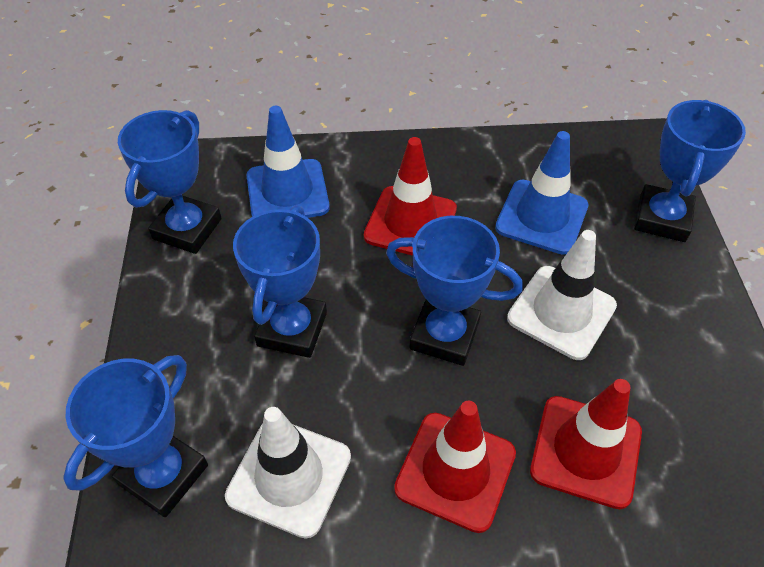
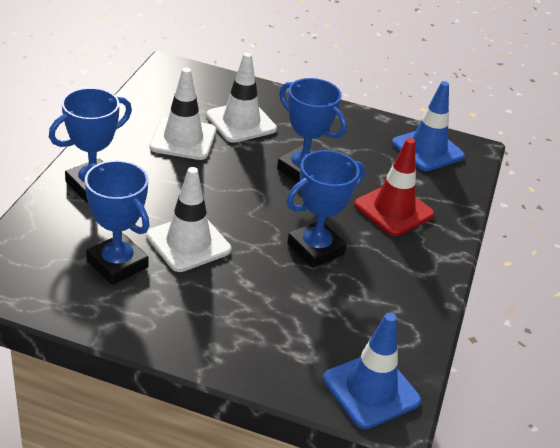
blue trophy: [63,355,208,517] [118,110,222,254] [233,205,327,358] [386,216,523,366] [634,100,746,242] = 5 -> [49,88,132,203] [85,160,149,285] [277,78,347,182] [287,150,365,268] = 4
red traffic cone: [364,137,457,256] [394,401,516,533] [530,379,642,509] = 3 -> [354,138,434,236] = 1
white traffic cone: [225,407,351,539] [507,230,617,360] = 2 -> [146,167,231,272] [149,68,216,160] [206,53,277,143] = 3

